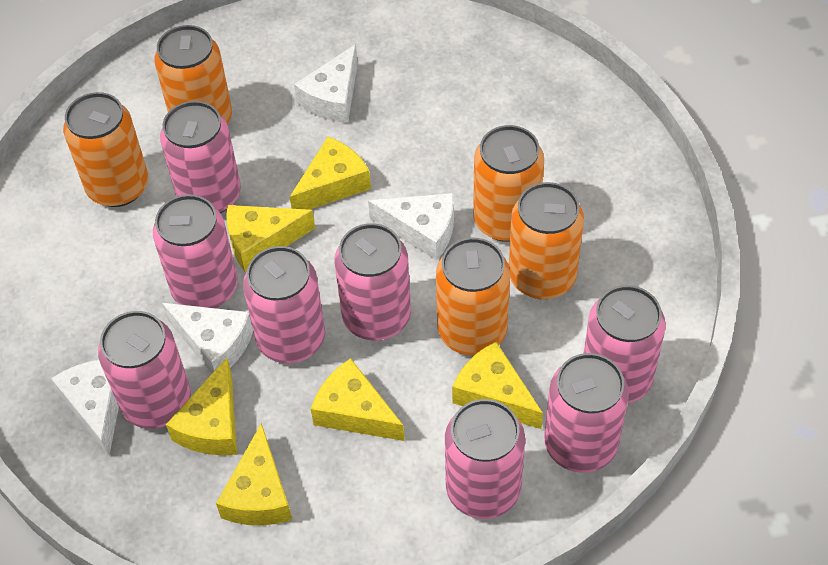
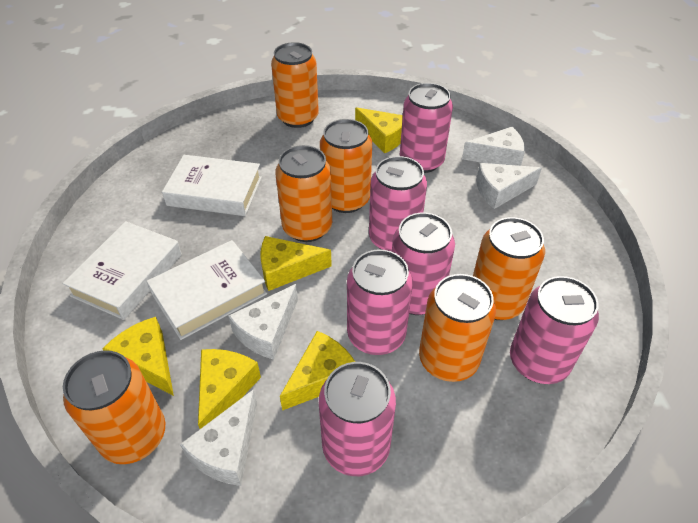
orange can: [63,92,148,207] [154,25,232,124] [436,238,510,355] [473,125,544,242] [509,182,584,299] = 5 -> [63,350,165,464] [271,42,319,128] [275,145,332,242] [320,119,372,213] [419,274,496,382] [473,217,545,320] = 6
pink can: [98,311,191,429] [153,195,238,308] [160,101,241,213] [243,246,325,363] [334,223,411,340] [445,399,525,519] [544,353,629,473] [584,285,666,403] = 8 -> [319,362,396,476] [347,249,413,355] [369,156,427,251] [392,212,455,315] [400,83,453,173] [510,276,599,384] = 6
white book: none = 0 -> [63,221,182,320] [146,240,267,340] [162,155,262,216] = 3
yellow cheese: [166,358,237,455] [216,423,292,525] [226,205,315,272] [290,137,371,210] [311,358,405,441] [452,342,543,429] = 6 -> [103,317,174,396] [198,349,261,429] [261,236,332,291] [280,331,355,410] [355,107,403,153] = 5

